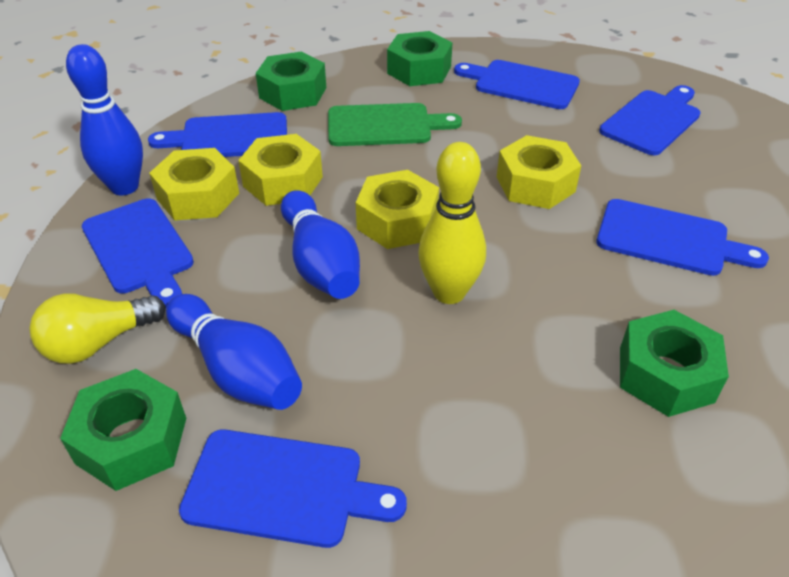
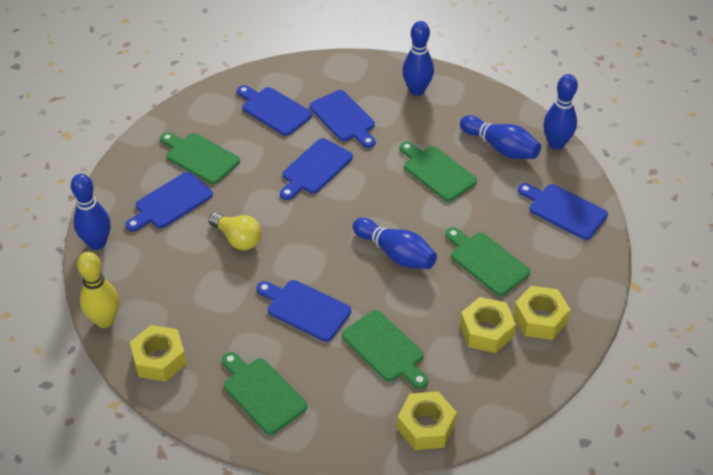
blue bowling pin: [66,44,143,196] [166,294,302,410] [281,190,360,299] = 3 -> [71,174,110,250] [353,218,437,269] [402,21,434,96] [460,115,541,159] [543,74,578,150] = 5
green cutting board: [328,103,462,146] = 1 -> [160,132,240,184] [222,352,307,435] [342,310,428,389] [400,142,477,202] [445,227,530,296] = 5
green nut: [60,369,186,491] [256,52,326,111] [387,31,453,86] [620,310,729,417] = 4 -> none = 0

